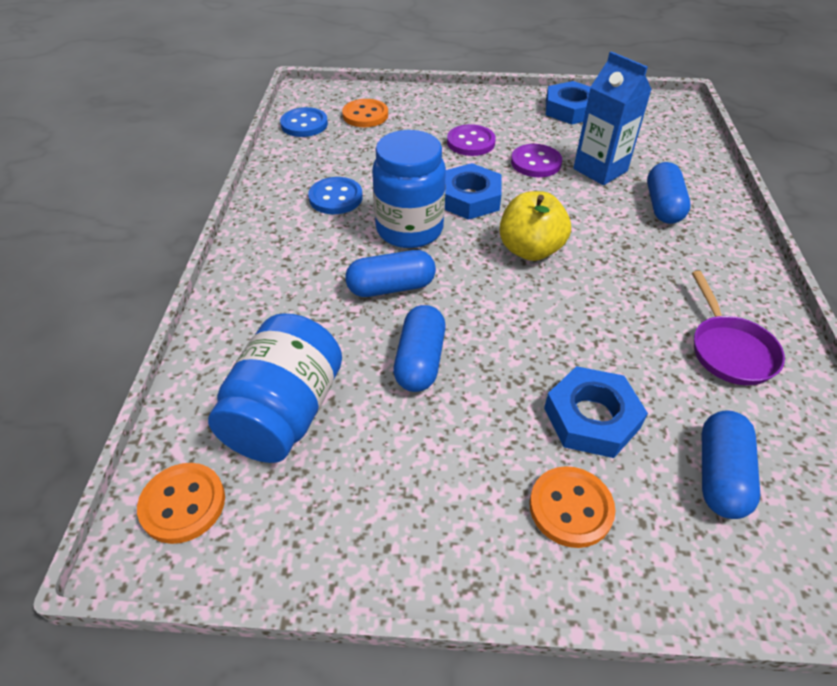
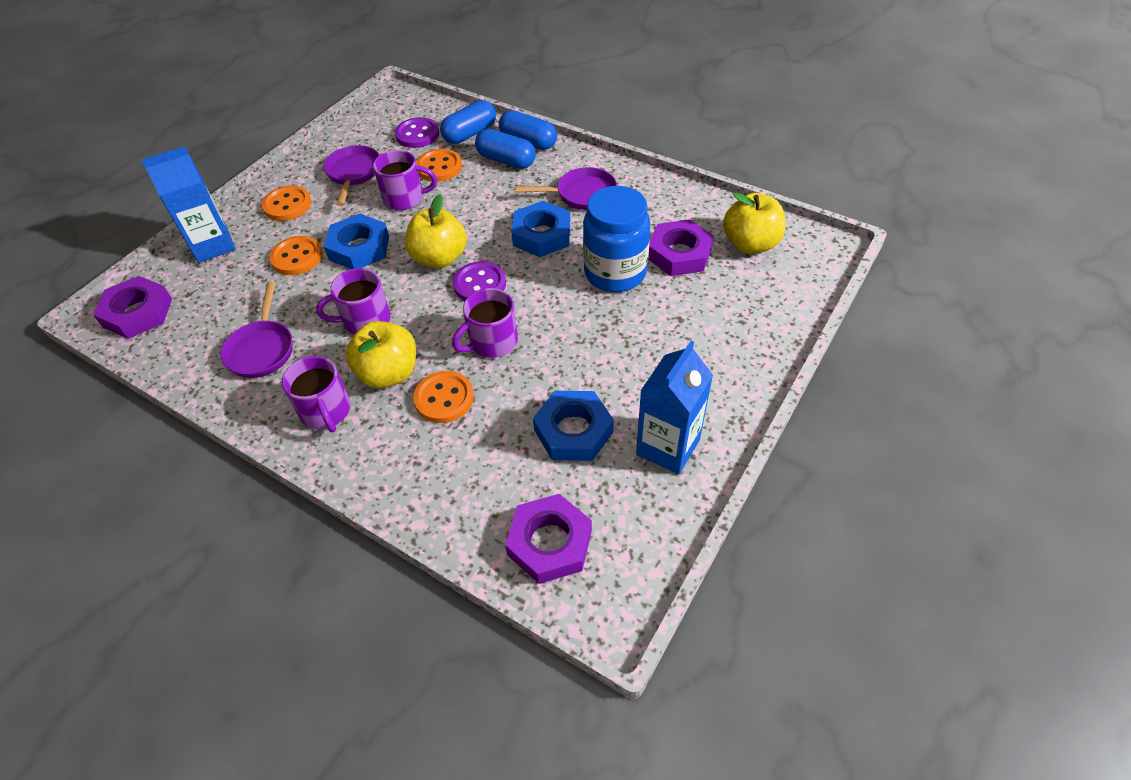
blue button: [280,107,328,137] [308,177,363,214] = 2 -> none = 0
blue capsule: [345,250,436,297] [393,305,446,392] [647,162,691,224] [702,410,760,519] = 4 -> [440,100,496,144] [475,129,536,169] [499,110,557,150] = 3
blue carton: [573,51,652,185] = 1 -> [141,146,236,263] [636,341,713,474] = 2
blue jar: [208,313,342,463] [372,130,446,248] = 2 -> [583,186,650,292] = 1
orange button: [137,463,225,544] [342,99,388,127] [529,466,615,548] = 3 -> [262,186,312,221] [269,236,322,275] [413,371,474,423] [416,149,462,182] = 4
purple mug: none = 0 -> [282,356,351,432] [316,268,391,335] [373,150,437,210] [452,288,518,358] = 4
purple nut: none = 0 -> [93,276,172,339] [505,494,592,584] [648,219,714,276] = 3
purple pan: [692,271,785,385] = 1 -> [221,281,293,378] [323,145,379,206] [514,167,617,210] = 3
yellow apple: [499,191,571,261] = 1 -> [346,321,416,388] [405,194,467,268] [723,192,785,254] = 3

